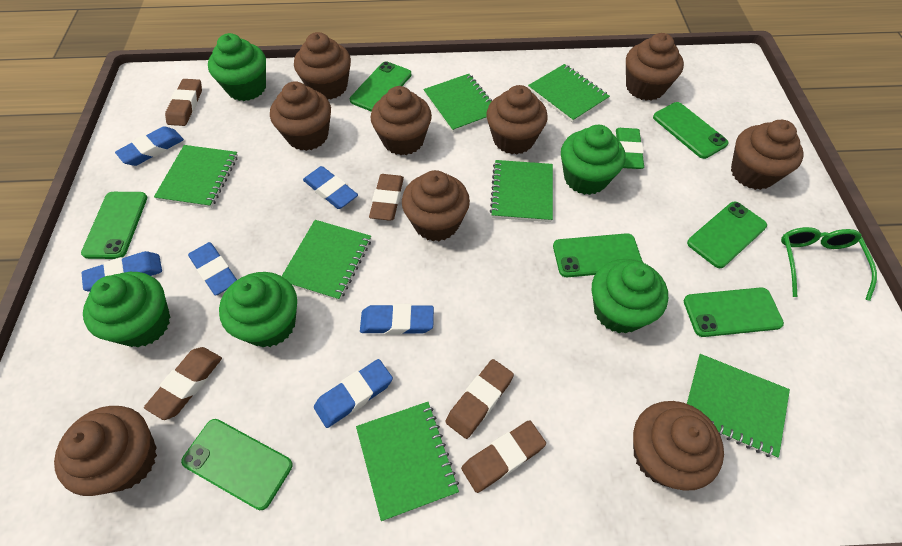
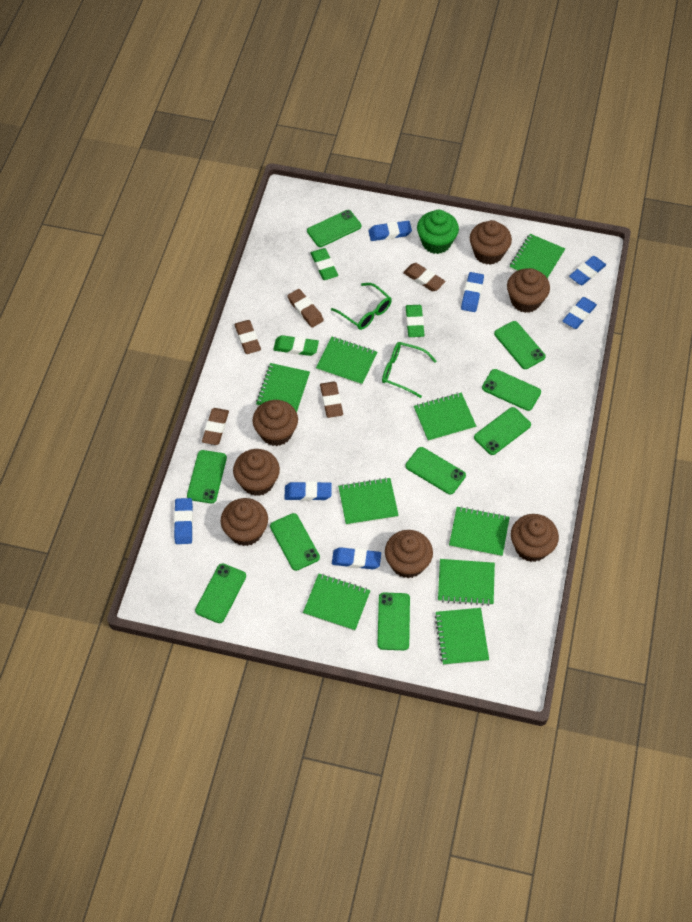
blue eraser: [82,251,162,292] [115,126,184,166] [188,242,237,296] [303,166,358,209] [314,359,393,428] [360,304,434,335] = 6 -> [174,498,193,544] [284,481,332,501] [332,547,381,569] [369,221,412,241] [461,272,484,312] [562,297,597,329] [569,256,606,285] = 7
brown cupcake: [54,406,157,496] [270,81,331,151] [294,32,351,100] [371,86,432,155] [402,170,470,241] [486,85,547,154] [626,33,684,101] [633,401,724,491] [731,120,804,190] = 9 -> [221,498,268,546] [233,449,280,496] [252,400,298,446] [385,530,433,578] [470,220,512,265] [507,268,550,313] [511,514,559,562] = 7
green cupcake: [83,272,170,347] [208,33,266,101] [219,272,297,348] [561,125,625,195] [592,259,668,334] = 5 -> [417,210,459,254] = 1
green eraser: [616,128,644,169] = 1 -> [273,335,319,356] [311,248,338,280] [406,305,424,337] = 3
green glasses: [781,227,877,301] = 1 -> [331,283,392,330] [382,342,437,398] = 2
green notebook: [154,145,238,208] [282,220,371,301] [356,402,459,521] [424,74,492,132] [490,160,553,222] [528,64,610,123] [686,354,790,458] = 7 -> [256,363,310,412] [303,574,371,631] [316,336,377,385] [338,477,399,525] [414,392,476,442] [435,608,489,665] [438,559,495,606] [449,506,510,557] [509,234,565,279] = 9
green phone: [81,192,147,259] [181,419,293,510] [350,61,411,112] [553,233,643,277] [653,102,729,159] [684,287,784,337] [687,202,767,268] = 7 -> [187,450,227,503] [195,563,246,623] [270,513,320,571] [307,210,361,247] [377,593,410,650] [406,447,466,495] [474,407,531,455] [482,369,541,411] [494,321,546,369] = 9

